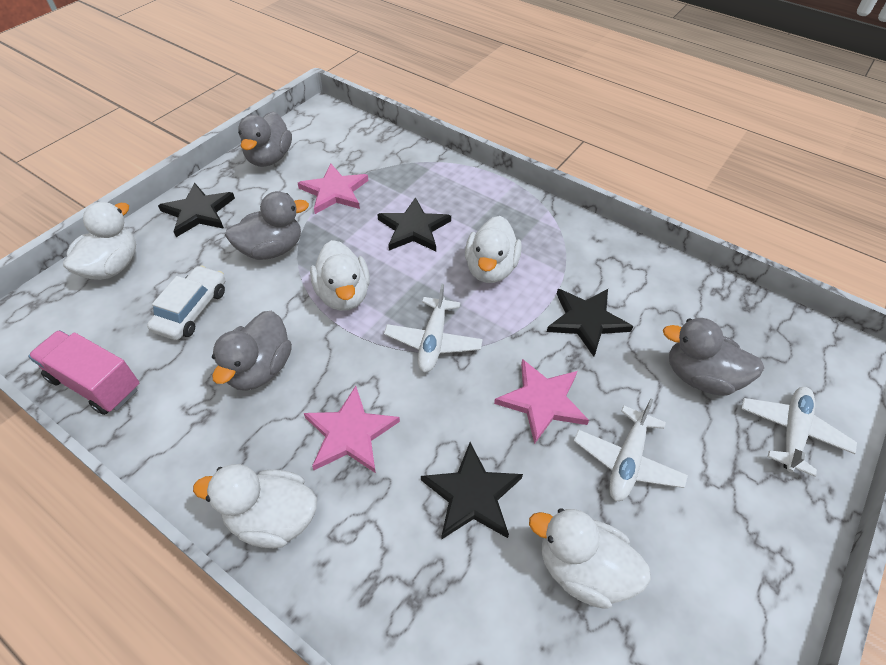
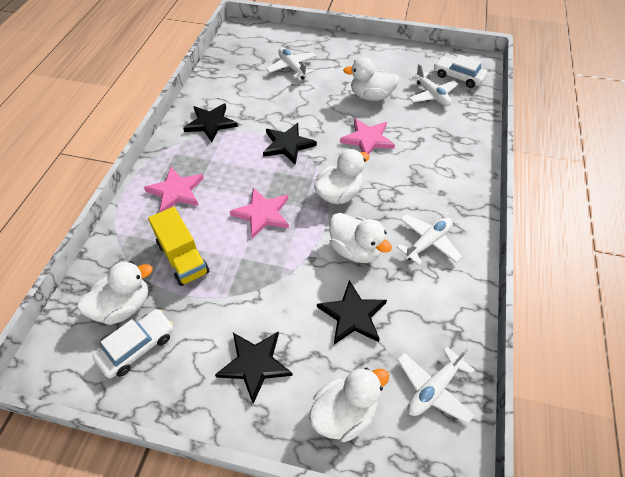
grey duck: [212,311,292,391] [225,191,309,260] [238,111,292,167] [663,318,764,396] = 4 -> none = 0
pink truck: [28,330,139,415] = 1 -> none = 0
white car: [147,265,225,340] = 1 -> [93,309,174,378] [434,54,488,88] = 2
white plane: [384,284,483,372] [574,399,688,501] [741,387,857,477] = 3 -> [266,48,316,80] [397,214,462,265] [397,347,475,424] [409,64,458,106] = 4
yellow truck: none = 0 -> [148,207,209,286] = 1

